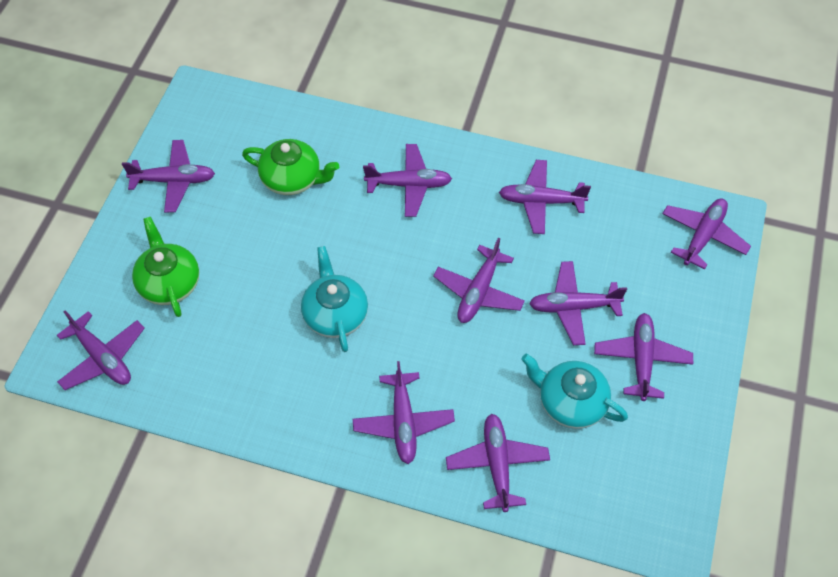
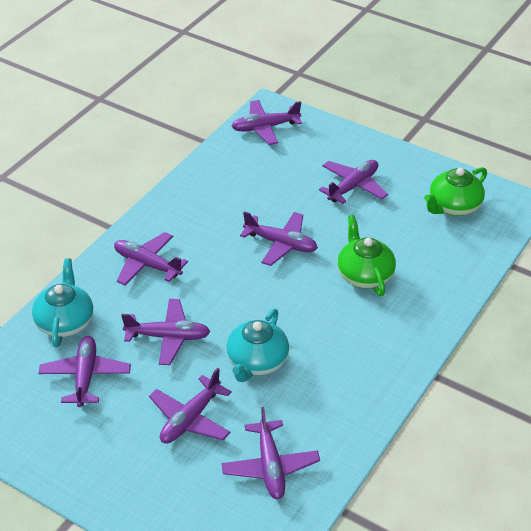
purple plane: [57,310,145,390] [122,140,215,212] [353,361,455,464] [363,144,452,217] [433,237,525,323] [446,414,550,512] [499,160,591,234] [529,261,627,345] [594,313,693,401] [662,198,751,270] = 10 -> [38,336,131,407] [114,232,188,286] [121,299,210,365] [149,368,232,444] [221,407,320,499] [231,100,302,145] [240,211,318,266] [319,160,388,204] = 8

